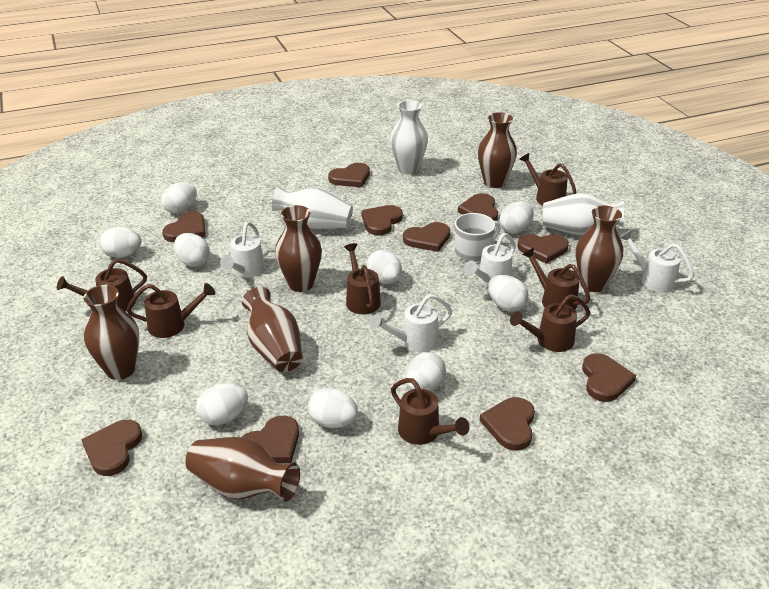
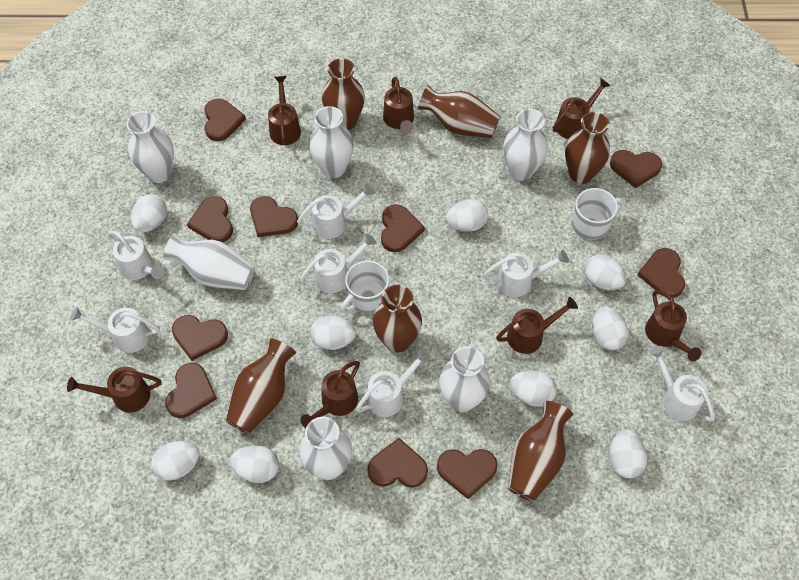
white mug: [455,213,501,262] = 1 -> [340,261,389,314] [572,188,624,240] = 2
white vase: [272,186,353,229] [390,100,428,174] [543,193,624,235] = 3 -> [127,111,174,183] [163,233,255,290] [299,417,352,480] [309,106,354,178] [439,346,490,412] [503,109,548,181] = 6
white watering can: [220,222,265,278] [370,294,452,352] [464,233,516,287] [620,230,694,293] = 4 -> [70,307,160,353] [108,231,165,280] [297,183,374,239] [300,234,376,293] [356,349,430,417] [484,250,569,297] [649,346,715,422] = 7

